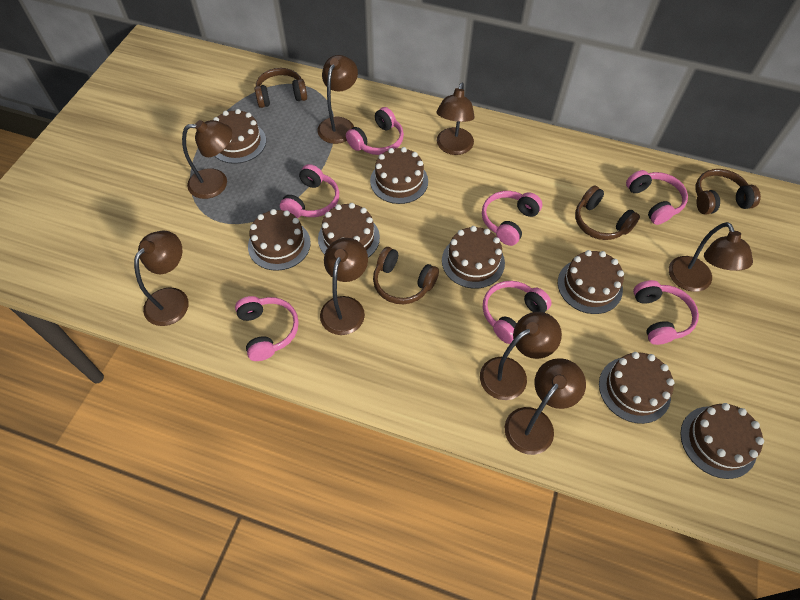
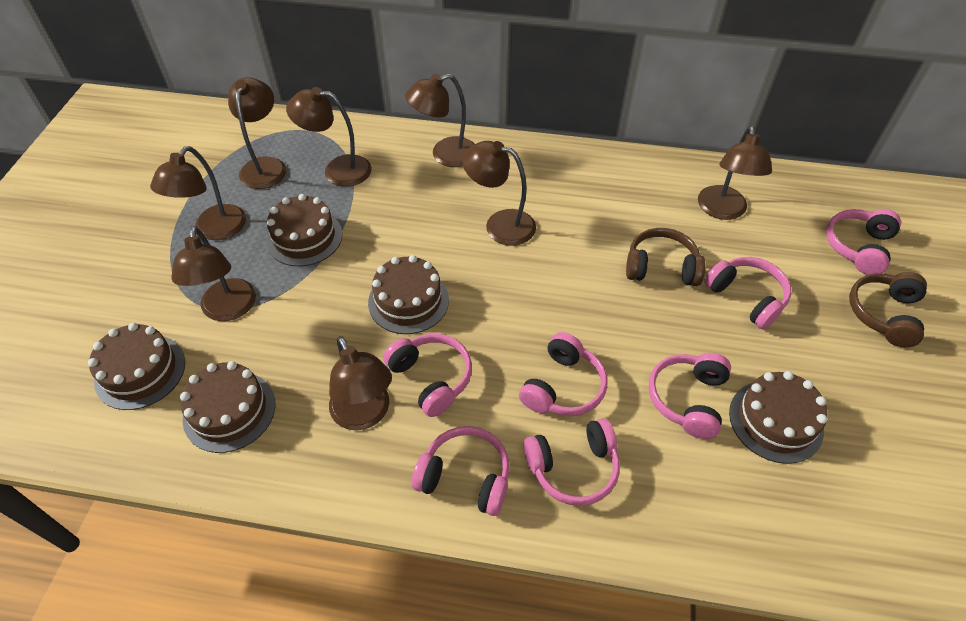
brown cake: [213,109,266,164] [248,209,311,271] [318,203,380,257] [370,147,428,204] [442,226,505,289] [558,250,624,314] [599,352,674,424] [680,403,764,479] = 8 -> [88,323,185,410] [180,361,276,453] [266,194,342,266] [368,255,449,334] [729,371,827,464] = 5
brown headphones: [255,68,307,108] [373,247,439,304] [575,185,640,240] [695,169,761,215] = 4 -> [626,228,705,286] [849,272,927,347] = 2

